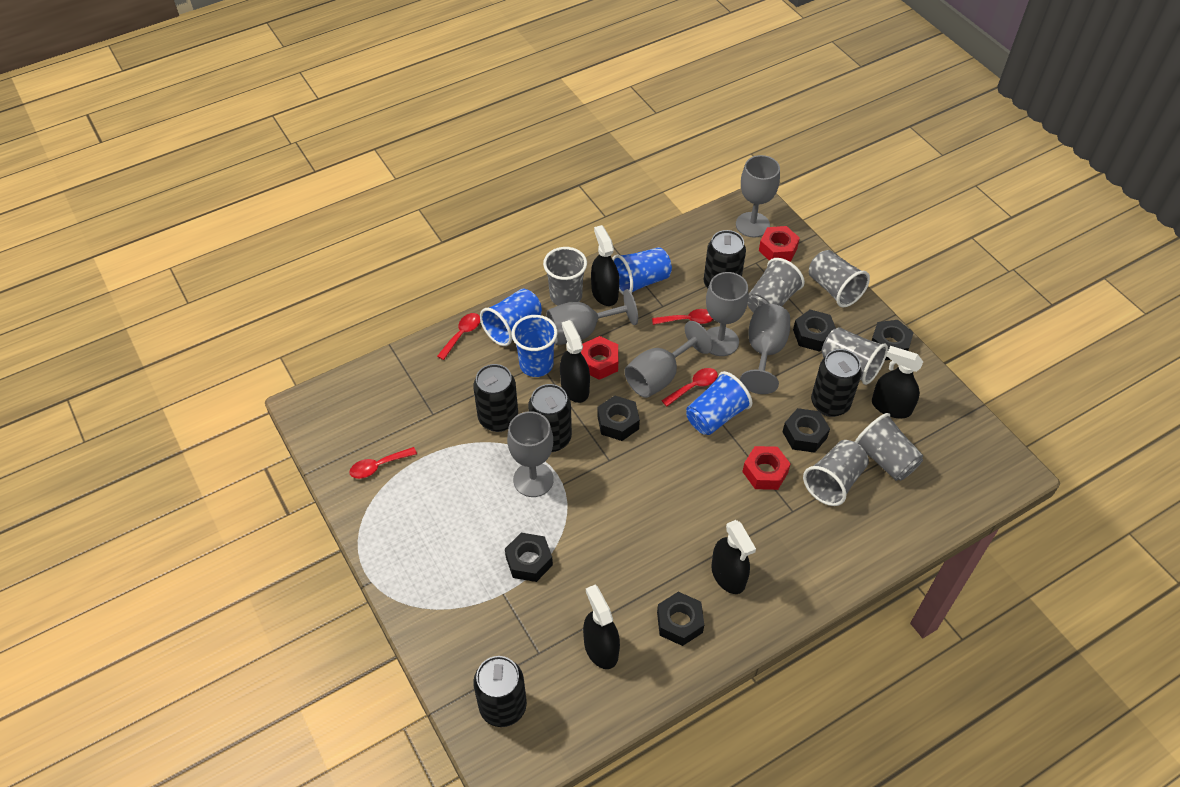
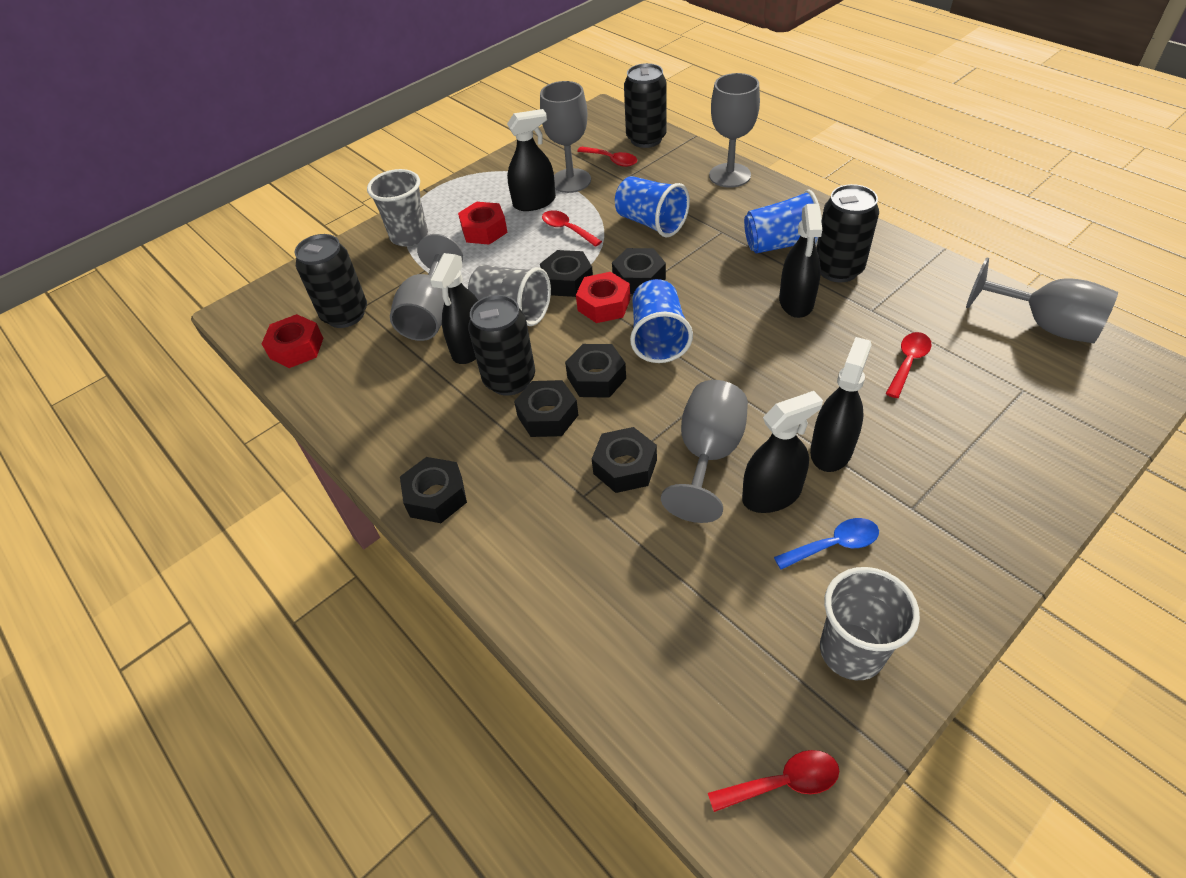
black can: [473,364,518,432] [473,656,527,727] [528,384,572,452] [704,230,746,289] [811,349,862,417] = 5 -> [295,234,367,328] [468,295,535,396] [624,63,667,148] [816,184,879,283] = 4
blue cup: [480,289,542,346] [512,315,558,377] [612,247,672,294] [686,371,752,435] = 4 -> [615,176,690,237] [630,279,693,363] [744,190,822,253] = 3
blue spoon: none = 0 -> [774,518,879,569] = 1
grey cup: [543,247,587,306] [747,258,805,313] [803,440,869,506] [809,250,870,307] [822,327,888,385] [855,413,923,481] = 6 -> [367,169,428,247] [468,265,551,326] [820,567,920,680] = 3
grey goblet: [507,411,554,497] [546,289,638,345] [624,321,713,398] [706,272,748,356] [736,155,780,238] [740,304,790,394] = 6 -> [390,234,463,341] [540,81,591,193] [661,380,748,523] [709,73,760,188] [966,257,1118,343] = 5

